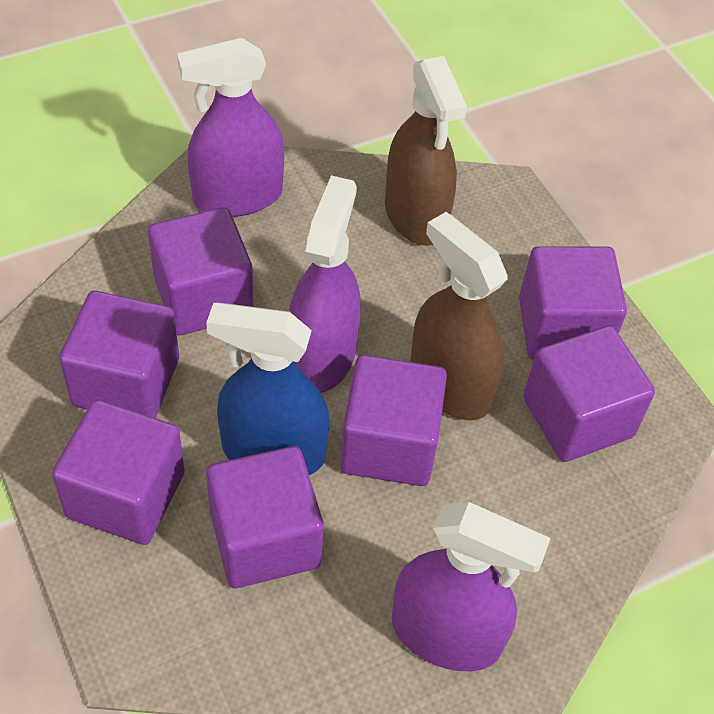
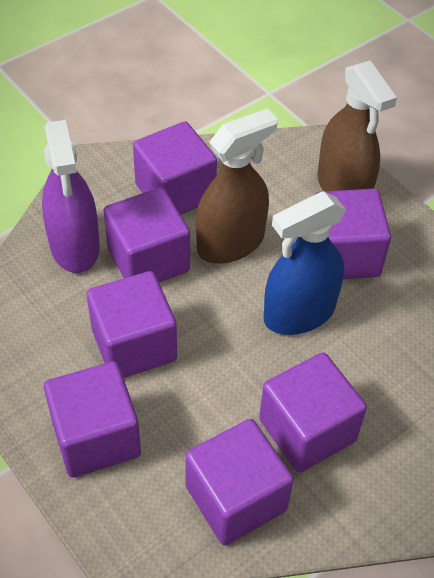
purple spray bottle: [177,38,284,217] [289,175,361,393] [392,502,551,671] = 3 -> [42,120,100,273] = 1

